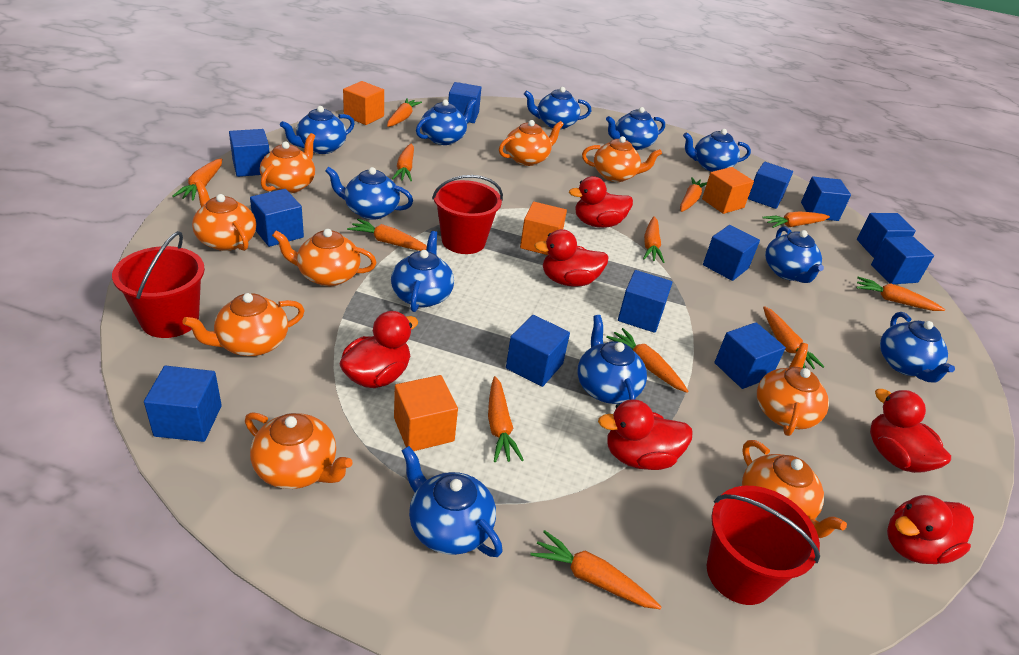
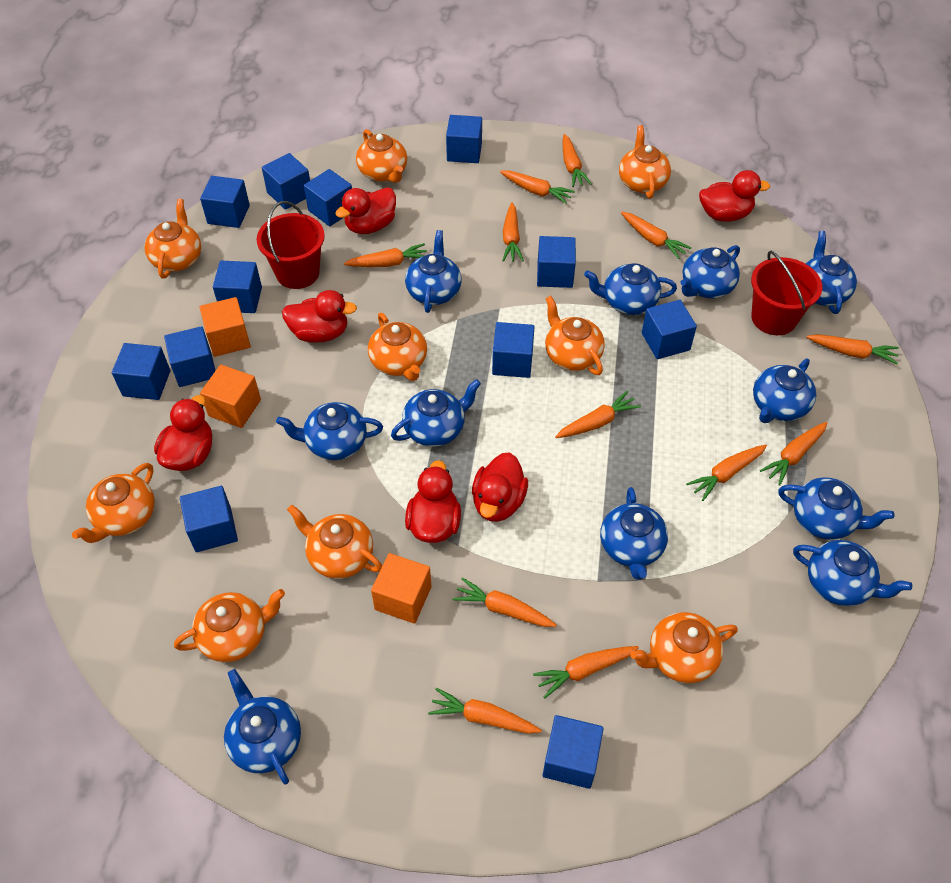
orange cube: [343,81,384,125] [394,375,458,451] [520,202,567,255] [702,167,754,214] = 4 -> [200,297,251,357] [200,365,261,428] [371,553,431,624] = 3
red bucket: [112,231,205,338] [432,175,503,254] [707,486,820,605] = 3 -> [256,201,324,289] [751,251,822,335] = 2

